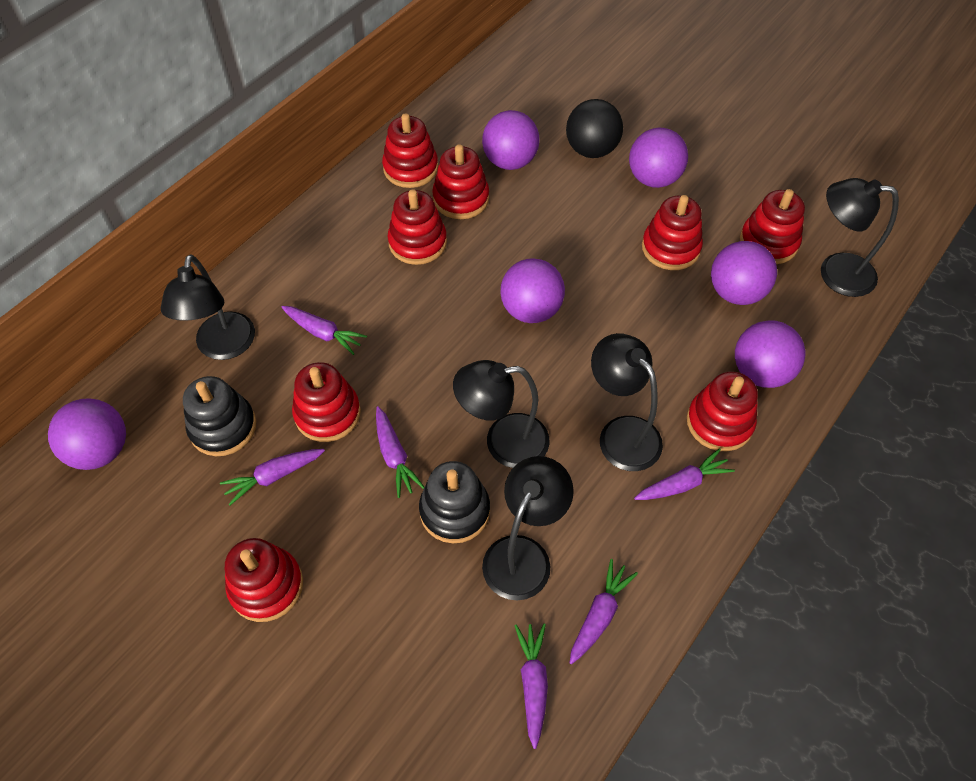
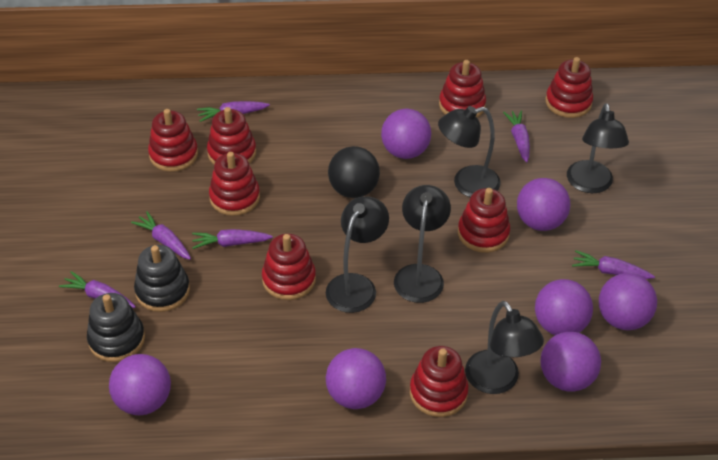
purple ball: [48,398,126,470] [482,110,540,170] [501,258,565,323] [629,128,688,188] [711,241,777,305] [735,320,805,388] = 6 -> [109,354,171,415] [326,348,386,409] [381,109,431,159] [517,178,570,231] [535,279,593,335] [540,332,601,392] [599,273,657,330] = 7

